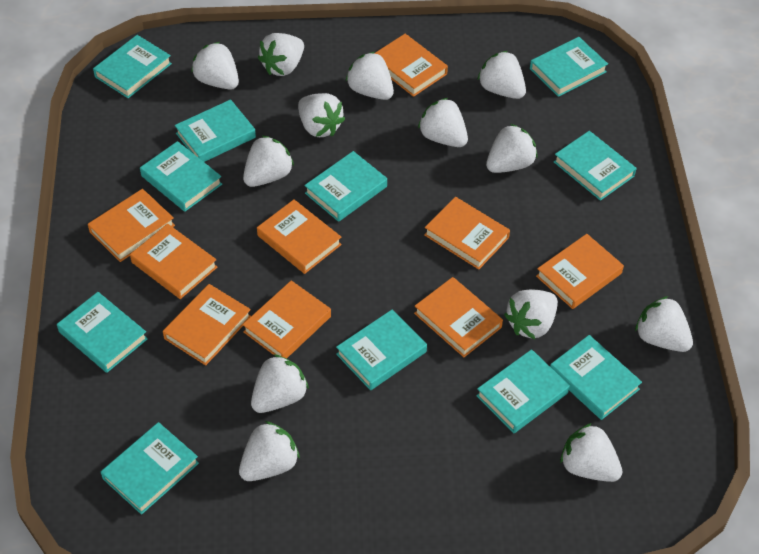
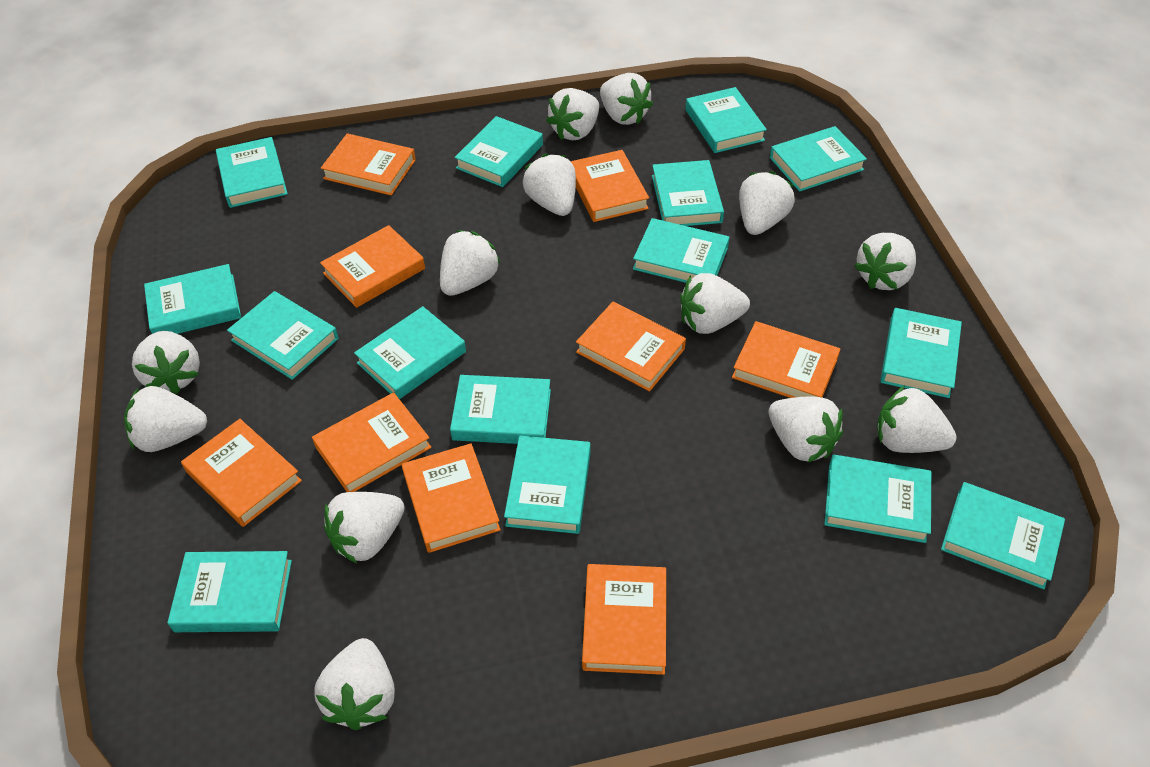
turquoise book: [57,292,148,373] [93,35,172,98] [101,422,199,515] [140,141,222,212] [175,99,256,162] [304,151,387,222] [336,309,427,390] [476,349,570,433] [530,37,608,97] [550,335,642,420] [554,131,637,201] = 11 -> [144,264,241,334] [167,551,292,632] [216,137,288,208] [227,291,339,380] [354,306,466,399] [450,375,551,444] [454,116,543,187] [504,436,591,534] [633,218,730,283] [652,160,724,226] [685,87,767,153] [770,126,867,192] [824,455,931,543] [880,308,962,398] [941,482,1065,589] = 15

